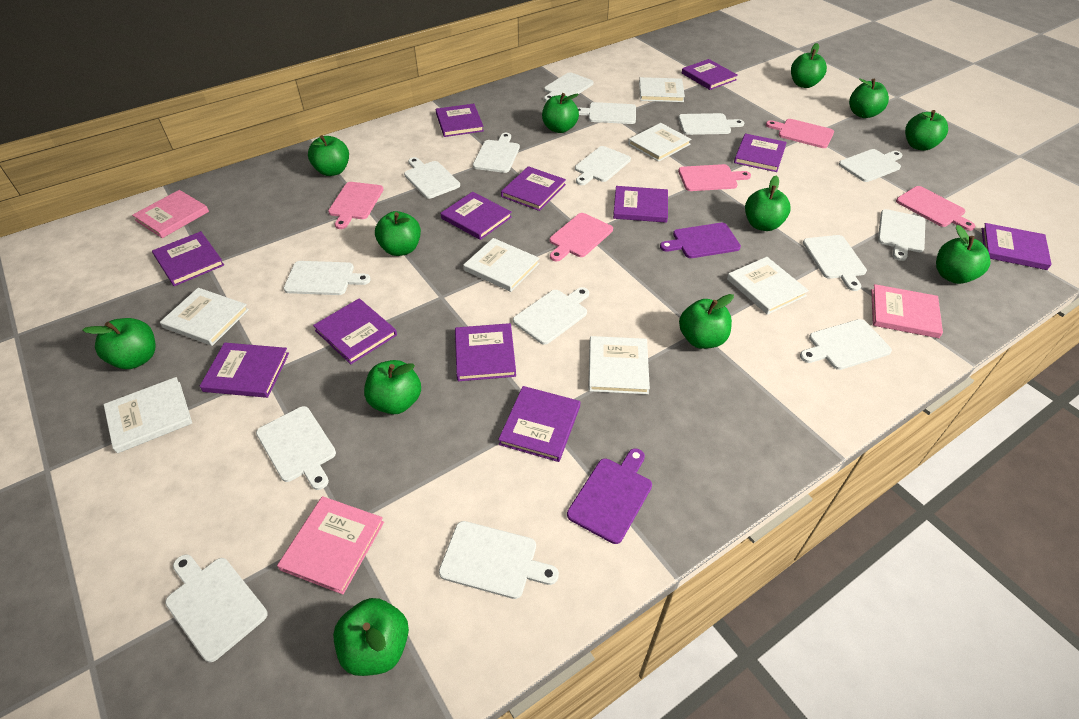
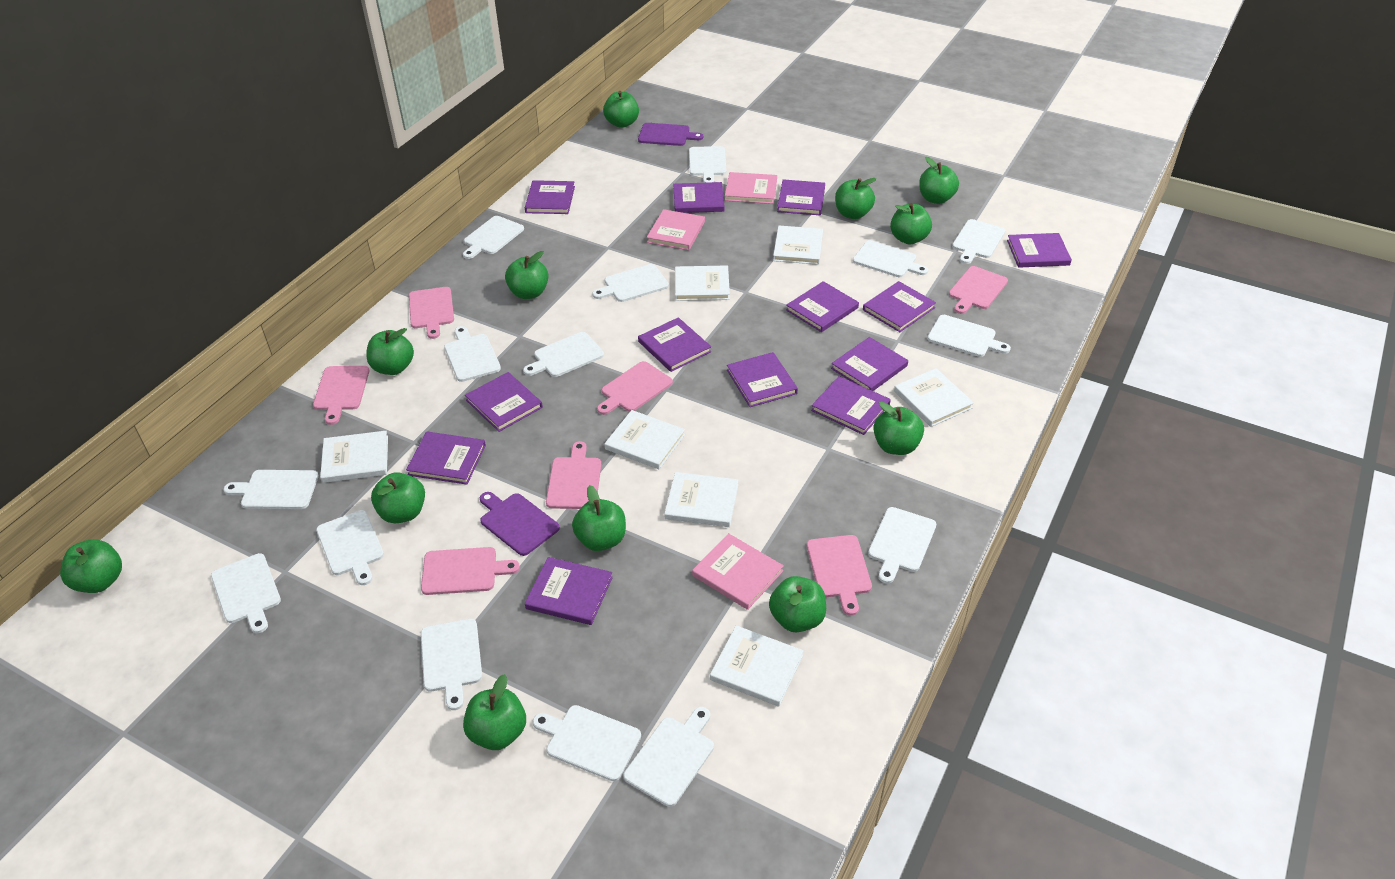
pink cutting board: [328,182,384,229] [550,213,613,261] [678,164,751,191] [766,119,834,148] [896,186,975,231] = 5 -> [313,366,369,425] [409,287,454,339] [421,547,520,595] [546,441,601,509] [597,361,673,415] [807,535,872,616] [949,266,1008,314] = 7
purple book: [152,231,224,286] [200,343,289,398] [313,299,397,364] [436,104,484,137] [441,192,512,240] [455,323,516,381] [498,386,580,462] [501,166,566,211] [613,186,668,223] [682,59,738,90] [734,133,787,172] [982,223,1052,270] = 12 -> [406,431,486,485] [465,372,543,432] [525,180,575,214] [525,557,613,625] [638,317,711,372] [673,182,724,213] [727,352,798,407] [777,179,825,215] [786,281,859,332] [811,376,891,435] [831,337,908,391] [863,281,936,332] [1007,233,1072,268] = 13

